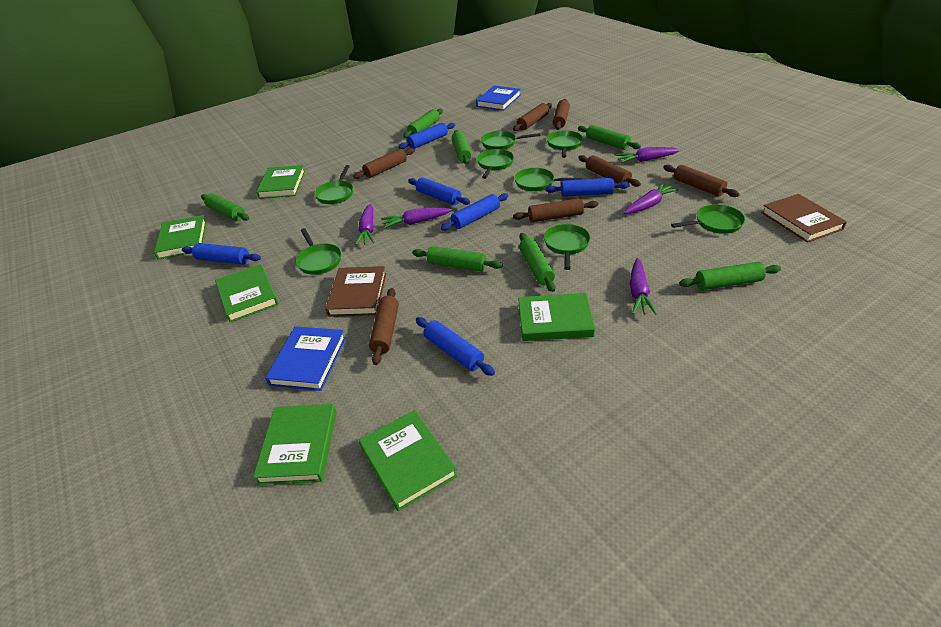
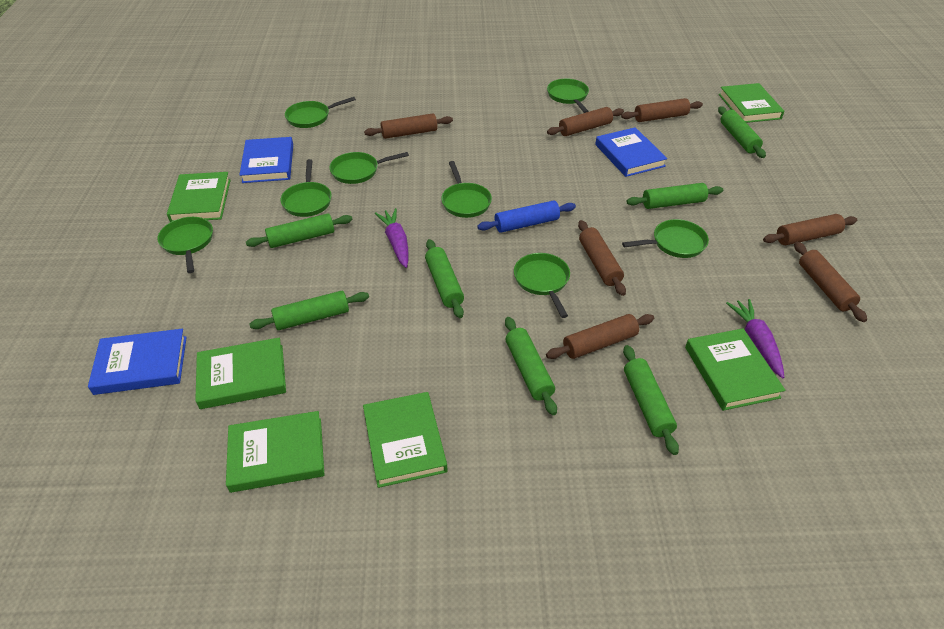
blue book: [265,326,346,391] [476,85,521,111] = 2 -> [88,329,187,395] [239,137,293,183] [595,127,667,177] = 3
blue rolling pin: [182,243,261,265] [398,123,455,149] [408,177,470,205] [416,317,495,376] [441,193,509,231] [545,178,630,197] = 6 -> [477,201,576,232] = 1
brown book: [325,266,386,317] [761,194,847,243] = 2 -> none = 0
purple carrot: [355,204,375,245] [381,208,452,229] [615,147,680,163] [624,183,679,214] [630,258,657,315] = 5 -> [375,208,408,268] [726,299,784,378] = 2

